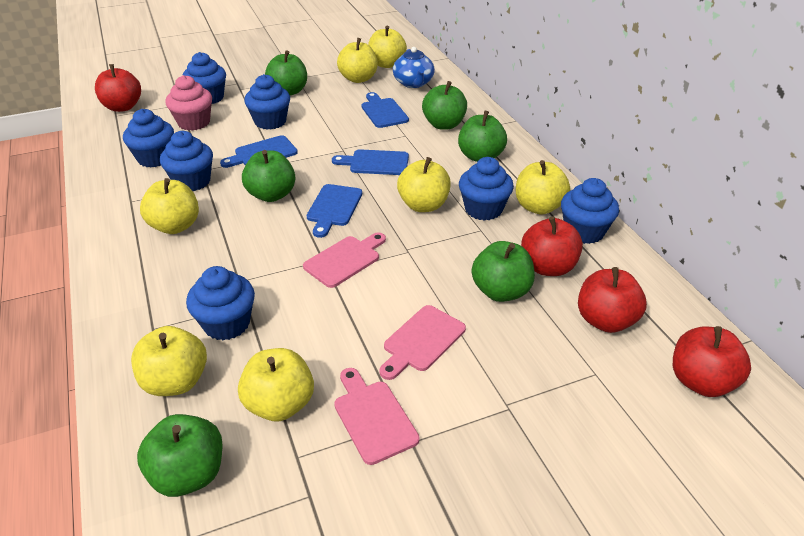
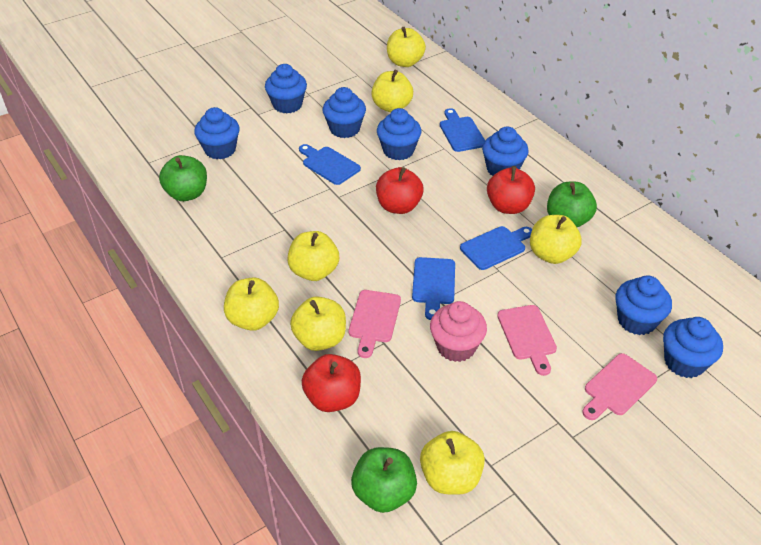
blue teapot: [393,47,435,88] = 1 -> none = 0
green apple: [137,414,223,497] [242,150,295,202] [265,50,307,95] [422,81,467,130] [458,111,507,162] [472,241,535,302] = 6 -> [159,155,207,201] [351,447,417,513] [547,182,597,227] = 3
red apple: [95,64,141,112] [521,216,583,276] [578,267,647,333] [673,326,751,397] = 4 -> [302,354,361,412] [376,167,424,214] [487,166,535,214] = 3

